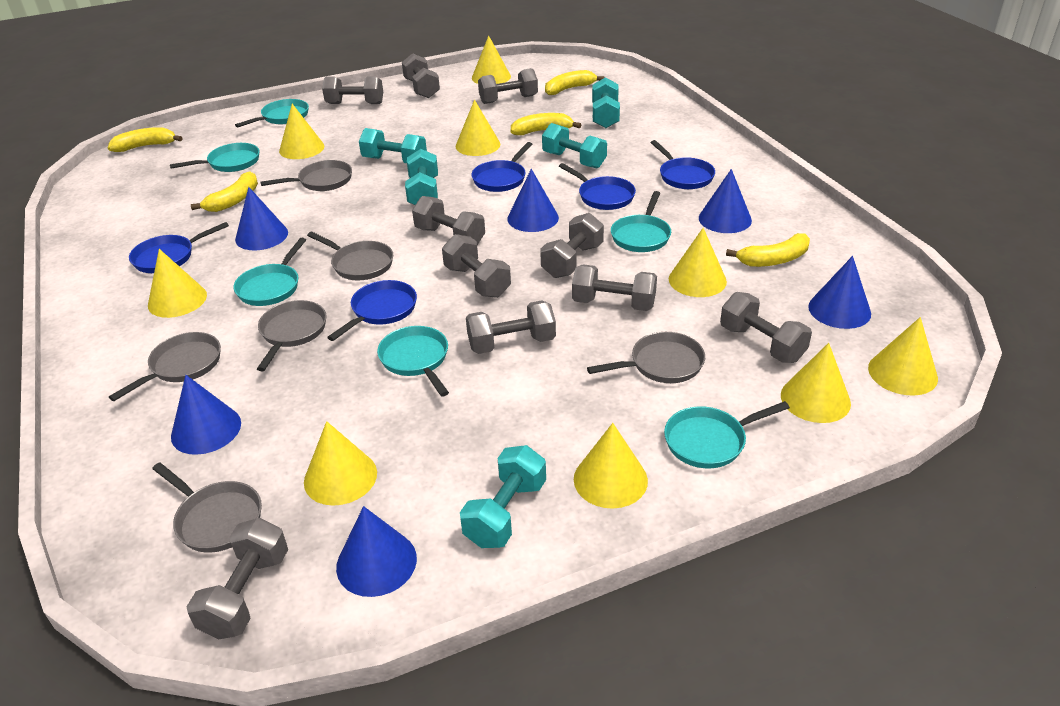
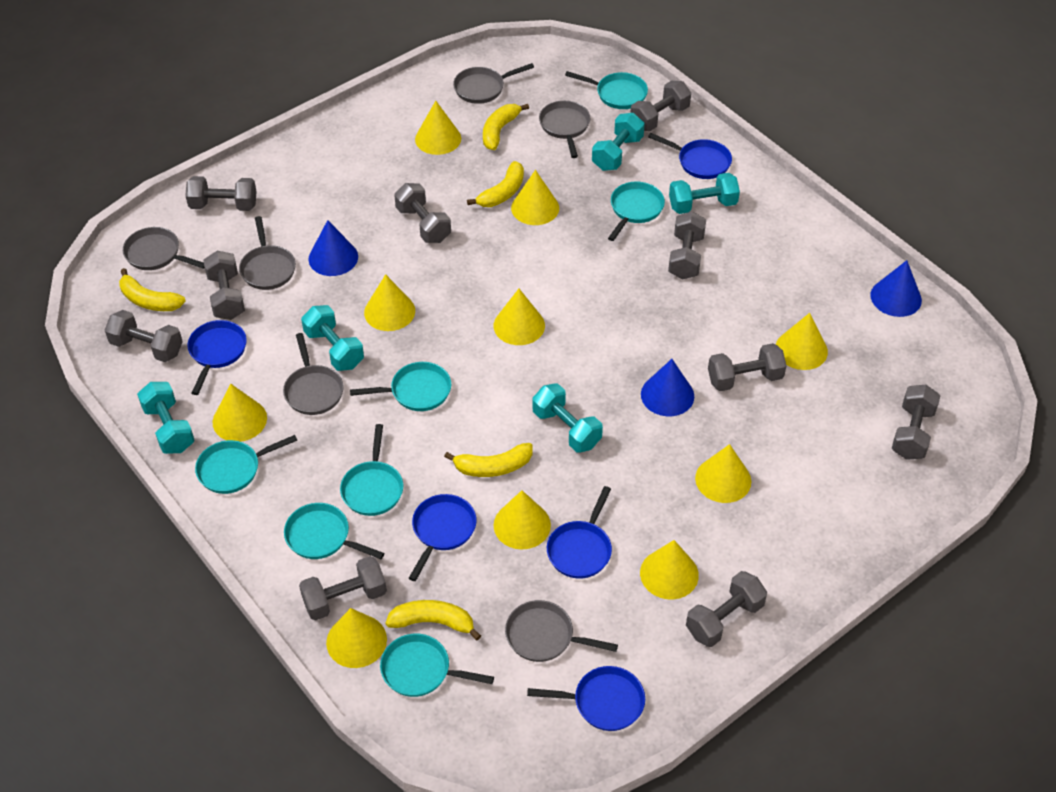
blue cone: [171,375,241,455] [235,187,288,250] [336,506,417,597] [507,169,559,232] [699,169,752,233] [808,256,871,329] = 6 -> [308,220,358,276] [641,359,694,416] [871,260,922,317] = 3
turquoise pan: [170,143,259,172] [233,238,306,306] [235,99,309,128] [377,326,449,397] [611,191,671,252] [664,401,790,469] = 6 -> [195,435,297,494] [284,503,384,559] [340,424,403,516] [350,362,451,411] [380,634,494,697] [565,71,648,109] [608,182,665,241] = 7
yellow cone: [148,249,207,318] [279,104,324,159] [304,421,377,506] [455,100,500,156] [472,35,511,84] [574,423,648,509] [669,228,727,297] [781,343,851,423] [868,317,938,396] = 9 -> [213,384,267,442] [326,608,387,668] [364,274,415,331] [415,101,461,155] [494,289,545,345] [494,490,551,549] [511,170,559,225] [640,540,699,600] [695,444,751,503] [776,313,828,370] = 10

